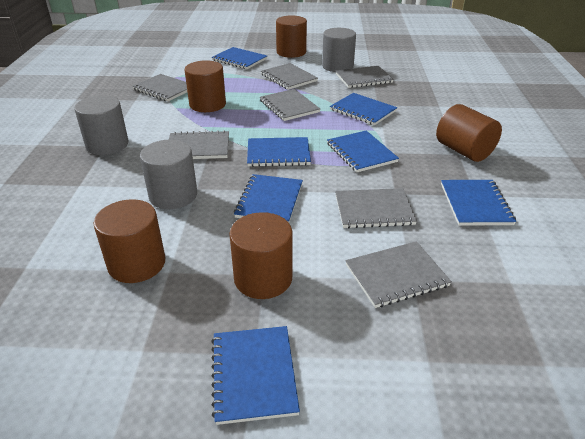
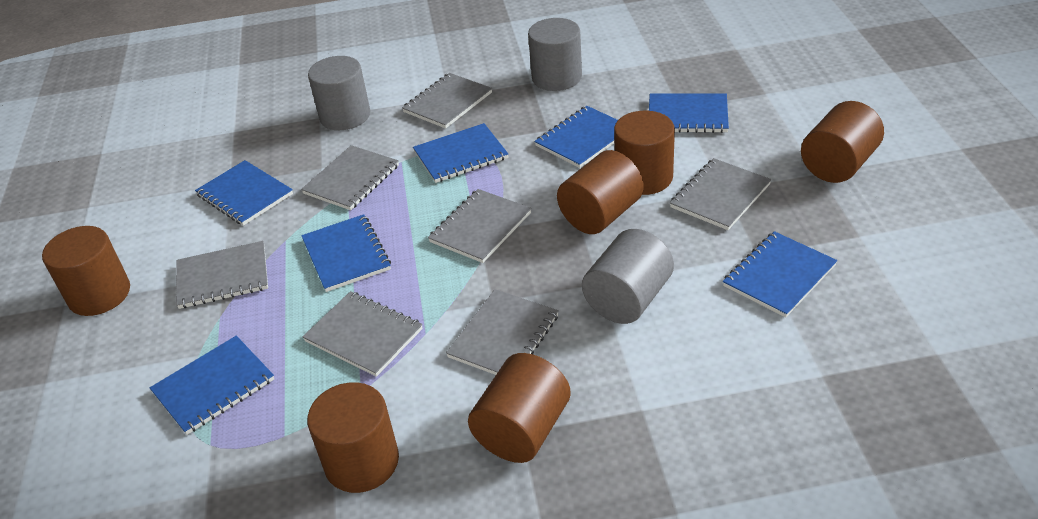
brown cylinder: [94,199,165,283] [185,60,226,112] [229,212,292,299] [276,15,307,58] [436,104,502,162] = 5 -> [42,226,130,316] [307,382,399,493] [468,353,571,463] [557,150,644,234] [614,110,675,195] [801,101,884,183] = 6

